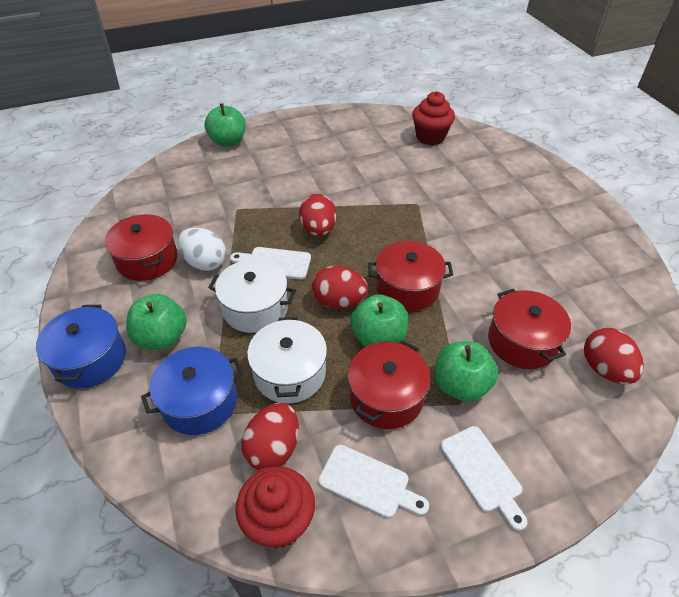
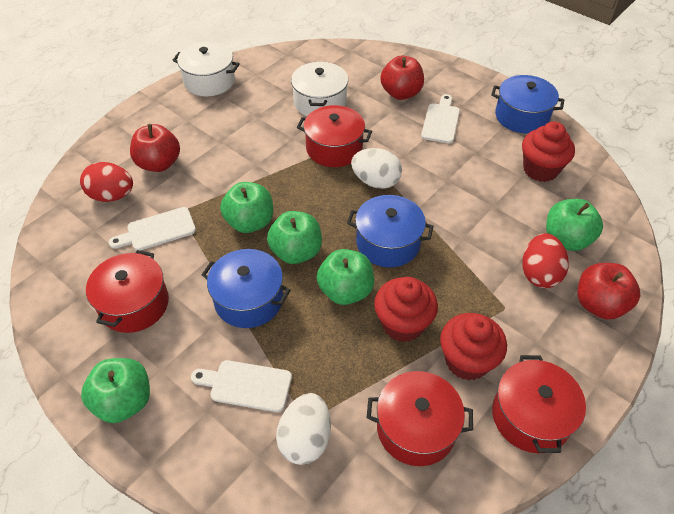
blue pot: [36,305,126,388] [141,347,244,435] = 2 -> [202,249,291,328] [347,195,433,267] [491,75,564,134] = 3
green apple: [126,294,187,350] [204,103,246,147] [350,294,408,347] [435,341,498,402] = 4 -> [81,358,150,423] [220,182,273,233] [267,211,322,264] [317,249,374,305] [546,199,603,251] = 5
red apple: none = 0 -> [130,124,180,172] [380,56,424,100] [577,263,640,320] = 3
red cupcake: [235,466,315,548] [412,91,455,145] = 2 -> [374,277,438,342] [440,313,507,381] [522,122,575,182] = 3
red egg: [241,403,299,471] [299,194,337,236] [312,266,368,309] [584,328,644,384] = 4 -> [80,162,133,202] [522,233,568,288] = 2
white egg: [177,227,226,271] = 1 -> [276,393,331,465] [351,148,402,189] = 2

